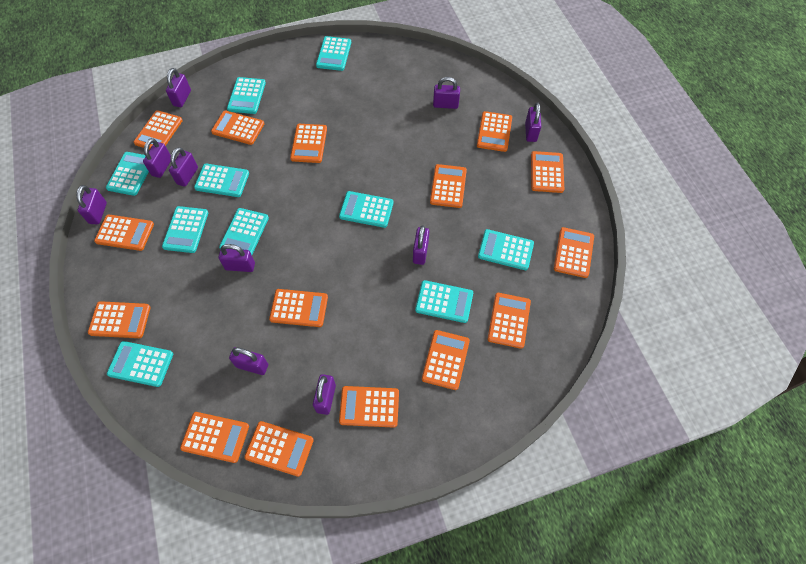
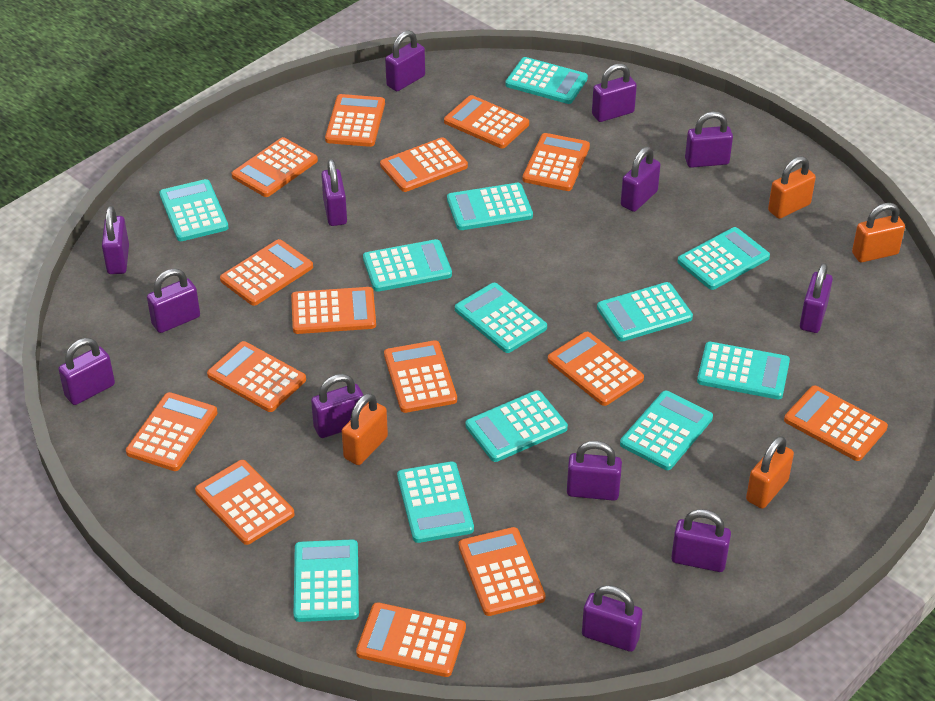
orange padlock: none = 0 -> [342,393,388,465] [746,436,794,509] [768,156,816,219] [852,203,905,262] = 4
purple padlock: [76,185,107,224] [143,138,171,178] [166,68,191,107] [169,147,198,187] [219,244,255,272] [229,347,268,375] [313,374,336,415] [413,225,429,265] [433,77,460,109] [525,102,541,142] = 10 -> [58,338,115,405] [102,206,129,274] [147,268,200,333] [311,374,365,438] [321,159,347,226] [385,30,425,91] [567,441,622,501] [582,585,642,652] [592,63,637,122] [621,147,660,212] [671,509,731,572] [685,112,733,168] [800,263,833,333] = 13
turquoise calculator: [106,152,149,196] [107,341,173,387] [162,206,208,253] [194,164,249,197] [219,208,269,255] [227,77,266,114] [316,36,351,71] [339,191,394,228] [415,280,473,323] [478,229,534,270] = 10 -> [159,179,228,241] [294,539,359,622] [363,239,452,292] [397,462,474,543] [447,183,533,230] [455,283,547,353] [466,390,568,462] [505,57,588,104] [597,282,693,341] [620,391,713,470] [677,227,770,290] [697,342,790,399] = 12

